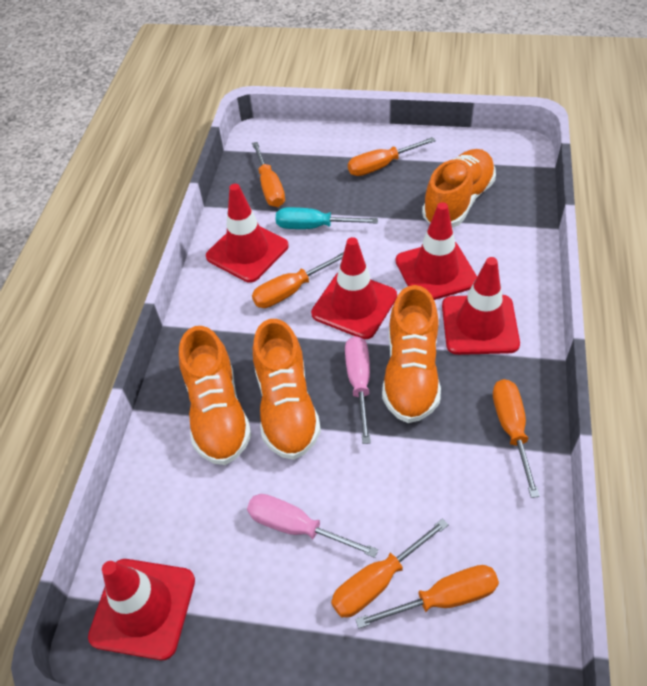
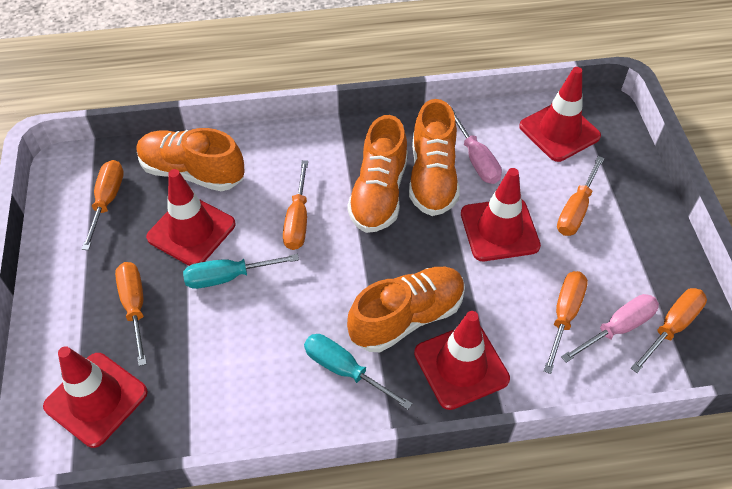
turquoise screwdriver: [276,207,378,229] = 1 -> [183,254,299,289] [304,334,412,410] = 2

